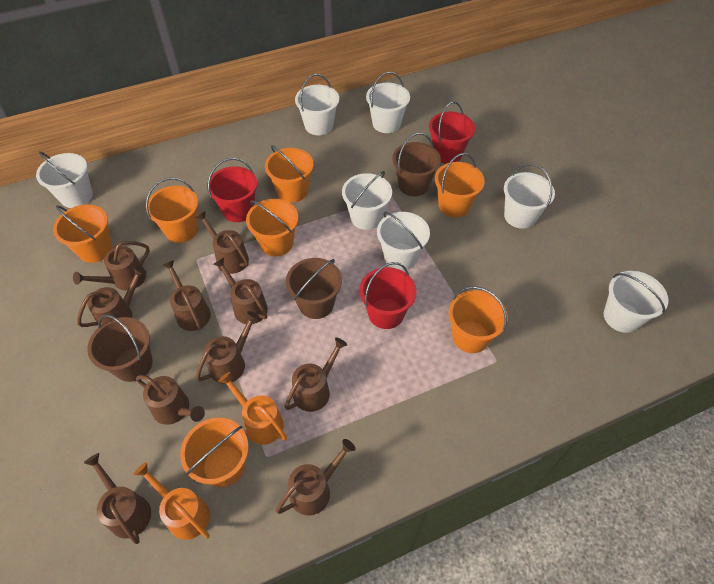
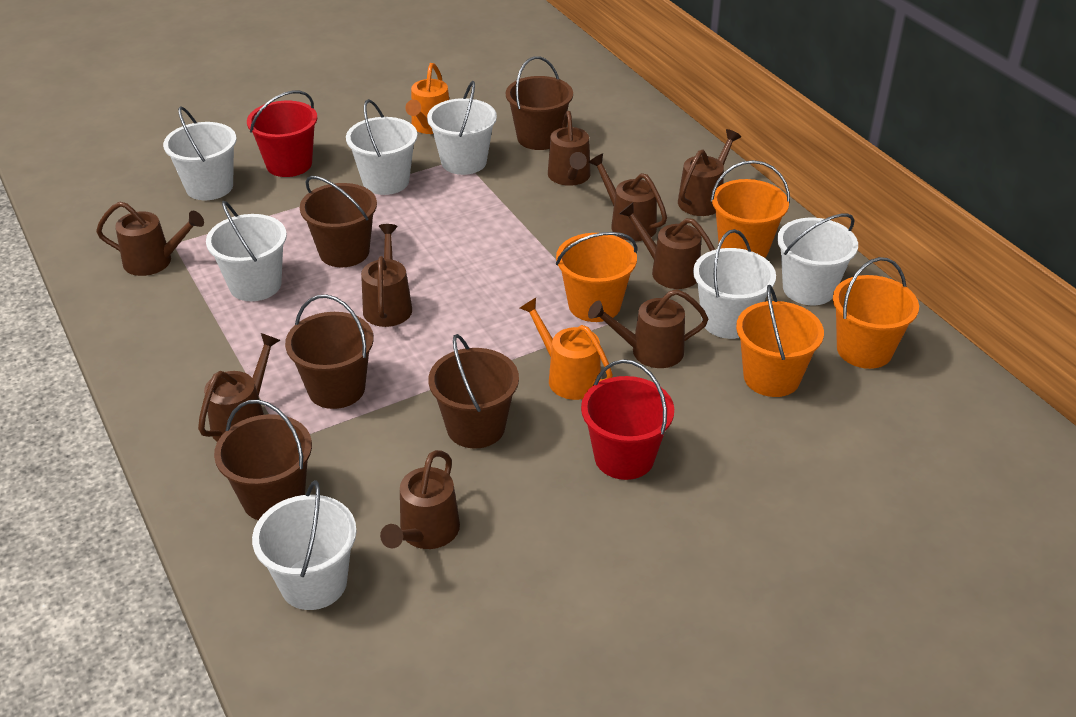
brown bucket: [87,314,153,382] [286,258,342,319] [392,133,441,196] = 3 -> [214,400,312,520] [285,294,374,409] [300,176,377,267] [428,334,519,449] [506,56,573,150] = 5
brown watering can: [73,241,150,291] [77,266,146,327] [84,453,151,544] [136,375,205,425] [162,260,211,331] [195,211,249,274] [196,311,260,384] [213,257,268,324] [276,439,356,516] [284,338,347,412] = 10 -> [96,201,204,276] [198,333,280,442] [361,224,412,327] [380,450,460,549] [548,111,591,186] [588,153,667,241] [588,289,708,368] [619,203,715,289] [678,129,741,216] = 9
orange bucket: [53,205,113,263] [146,177,198,243] [180,418,248,487] [246,199,298,256] [265,145,314,203] [435,153,485,218] [449,286,508,353] = 7 -> [556,232,637,322] [711,160,790,258] [736,285,824,397] [833,257,919,369] = 4
red bucket: [207,158,257,222] [360,262,417,329] [429,101,475,164] = 3 -> [247,91,317,177] [581,359,674,480] = 2

